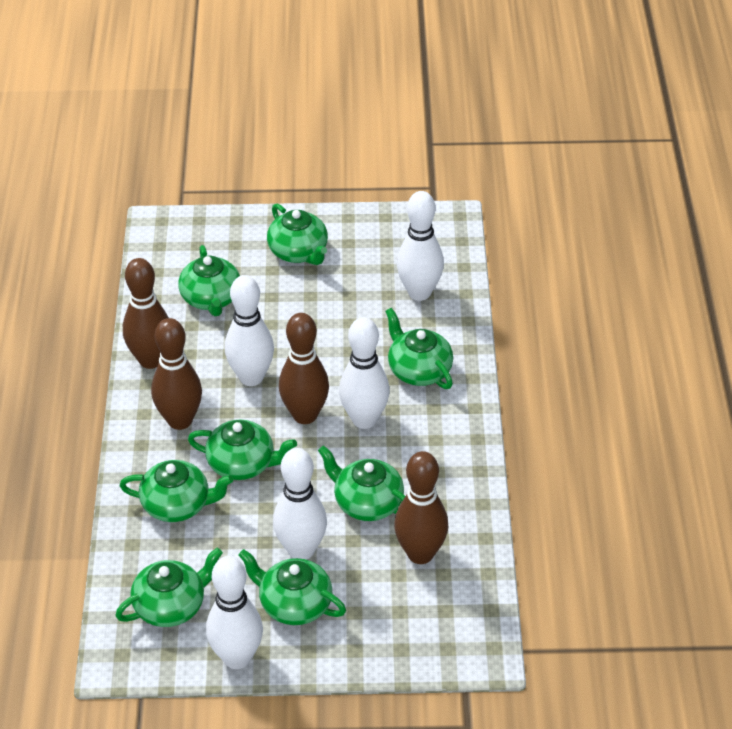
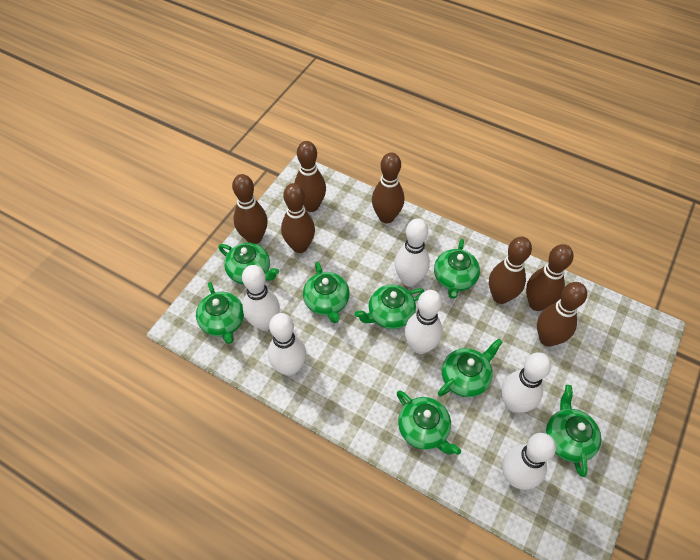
brown bowling pin: [123,258,169,369] [151,318,202,430] [279,313,329,424] [394,451,448,564] = 4 -> [232,174,268,244] [281,183,315,253] [294,141,326,212] [372,153,404,223] [489,237,532,304] [526,244,574,311] [537,282,587,347] = 7
white bowling pin: [206,556,263,669] [225,275,274,386] [273,448,327,560] [339,317,390,429] [397,191,444,301] = 5 -> [242,265,280,331] [268,313,306,376] [394,218,430,287] [405,290,443,354] [501,352,551,413] [502,433,556,490] = 6

